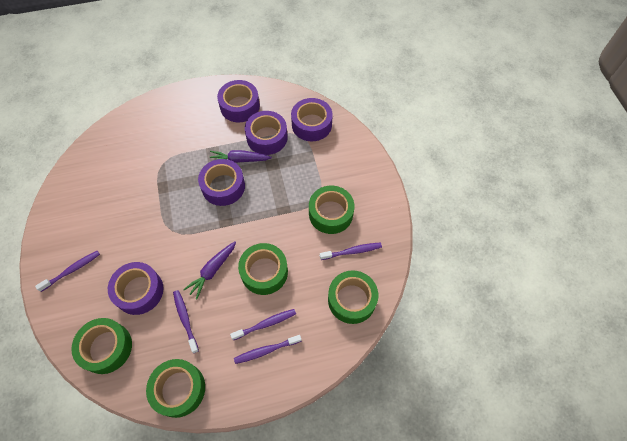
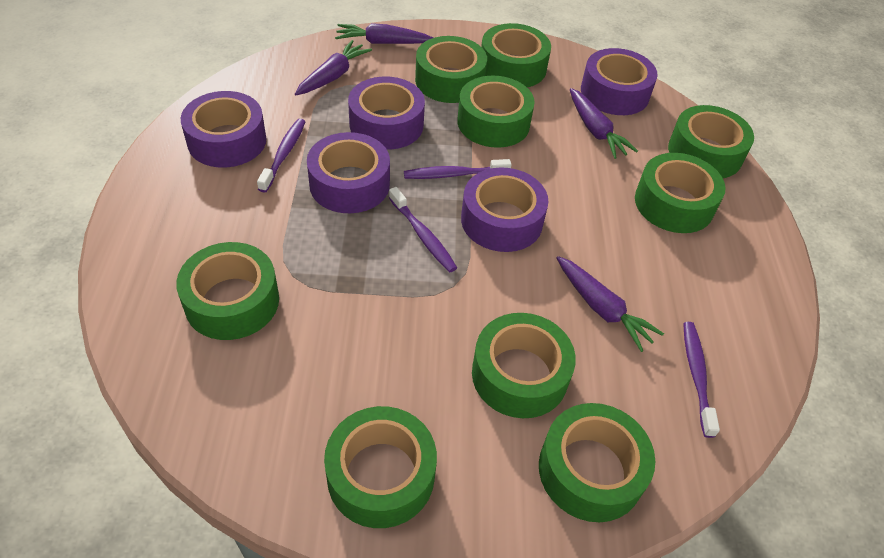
green tape: [71,318,132,374] [146,359,205,418] [238,243,288,295] [309,186,354,234] [328,270,378,324] = 5 -> [176,242,279,340] [324,406,437,528] [415,36,487,103] [457,76,535,148] [472,313,576,418] [481,23,551,87] [539,403,655,522] [635,153,726,233] [668,105,754,178] = 9
purple carrot: [183,241,236,299] [210,150,272,163] = 2 -> [295,40,372,95] [335,23,433,44] [556,256,664,352] [570,88,638,159] = 4
purple toothbrush: [35,251,100,292] [173,290,199,353] [230,309,296,340] [234,335,302,364] [320,243,382,260] = 5 -> [257,119,305,193] [389,187,457,273] [404,159,512,179] [683,322,720,438] = 4

